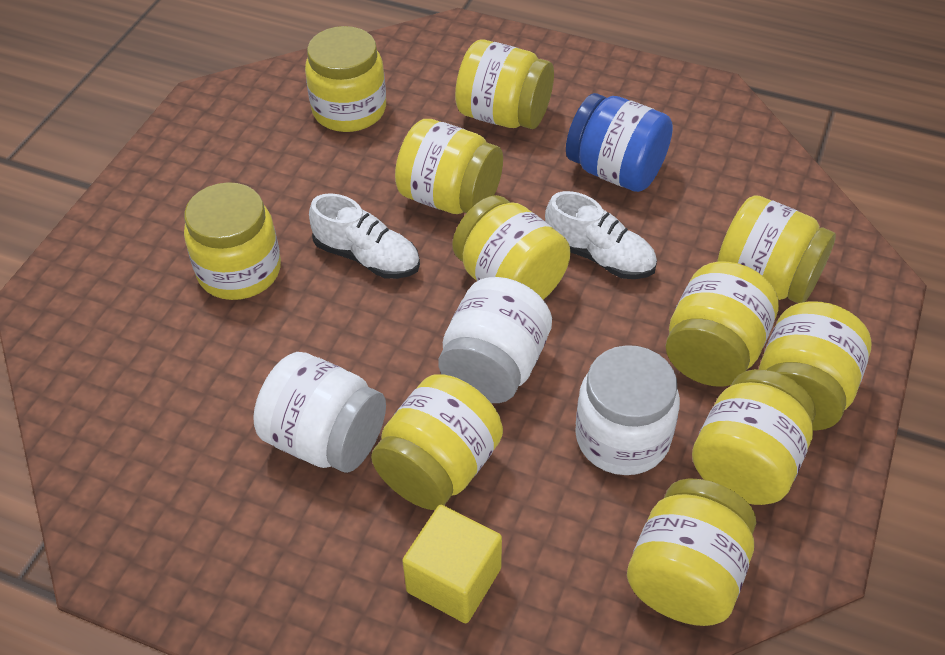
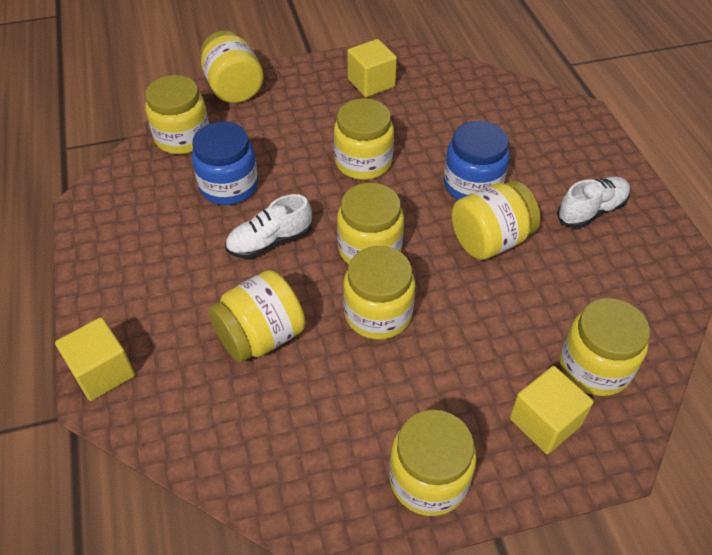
blue jar: [566,93,673,192] = 1 -> [192,122,258,205] [444,121,510,200] = 2
white jar: [253,352,386,473] [438,277,552,403] [575,345,680,475] = 3 -> none = 0
yellow cube: [402,505,502,623] = 1 -> [55,317,135,401] [347,39,397,97] [510,366,594,454] = 3
yellow jar: [184,182,281,300] [305,26,386,132] [371,374,503,510] [395,119,503,214] [452,195,570,300] [455,39,554,129] [627,478,756,626] [666,262,779,387] [692,369,816,505] [717,195,836,303] [759,301,871,431] = 11 -> [145,75,209,154] [200,31,264,103] [208,270,305,363] [334,98,394,180] [337,183,404,264] [343,246,416,340] [389,410,476,516] [451,181,540,260] [560,298,650,396] = 9

